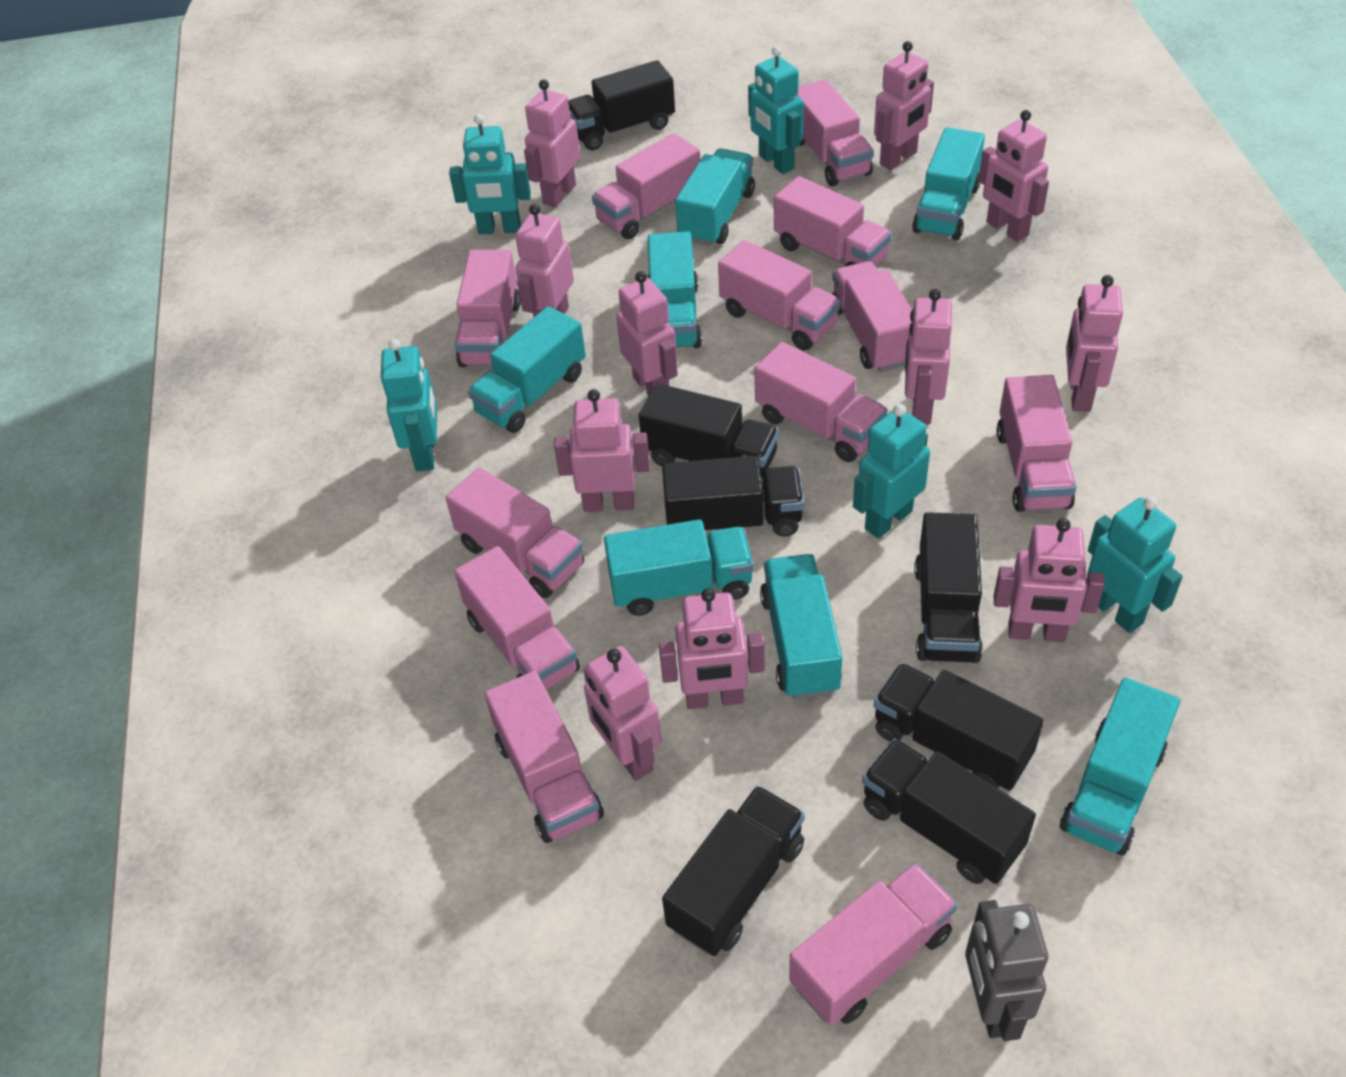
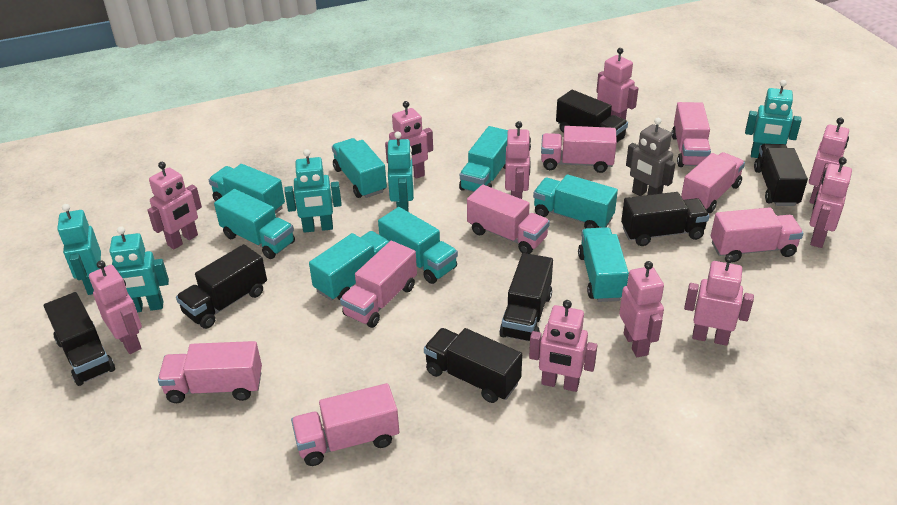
pink robot: [515,204,574,317] [524,79,581,208] [554,389,650,512] [584,646,662,781] [616,271,678,397] [659,588,765,709] [874,41,934,170] [905,289,952,424] [978,110,1049,242] [994,518,1105,642] [1066,275,1123,412] = 11 -> [89,260,142,354] [147,162,202,249] [385,101,433,179] [505,121,531,199] [529,300,597,392] [596,48,638,120] [619,261,664,357] [684,255,754,346] [809,118,849,204] [810,157,852,248] = 10
pink truck: [446,467,584,598] [454,546,580,690] [455,250,521,367] [485,671,604,843] [592,133,700,239] [718,240,841,351] [755,342,887,462] [774,176,892,267] [789,863,957,1026] [797,79,874,186] [832,261,912,372] [997,375,1077,512] = 12 -> [158,341,262,403] [291,383,399,466] [340,241,417,328] [467,185,550,254] [541,126,617,173] [672,102,711,167] [681,152,745,213] [711,207,803,262] = 8
turquoise truck: [468,306,586,433] [604,519,754,616] [648,231,702,348] [675,148,755,246] [760,554,842,699] [912,127,985,240] [1060,678,1180,856] = 7 -> [209,164,285,214] [214,189,295,259] [309,231,390,301] [332,138,387,198] [378,207,458,284] [459,126,508,192] [533,174,618,229] [578,227,629,302] = 8

